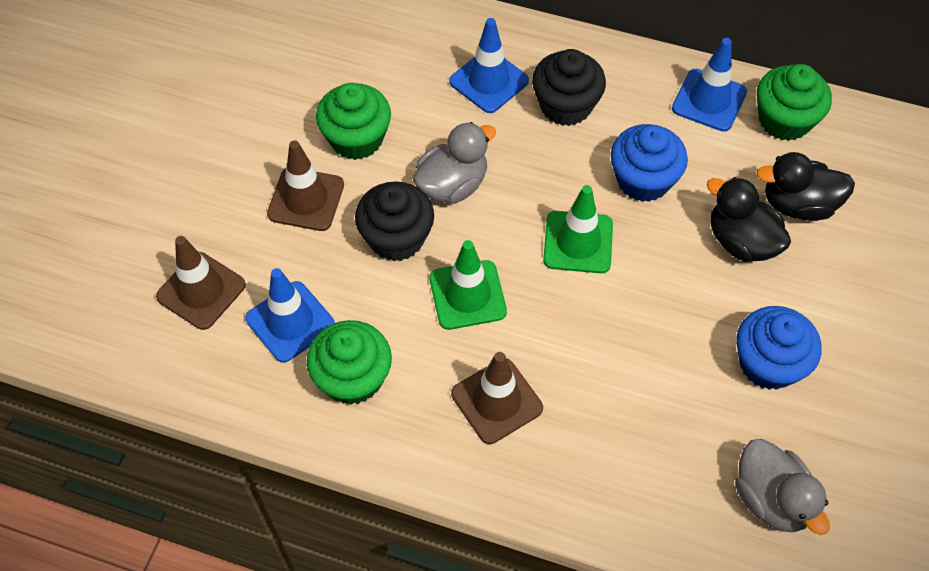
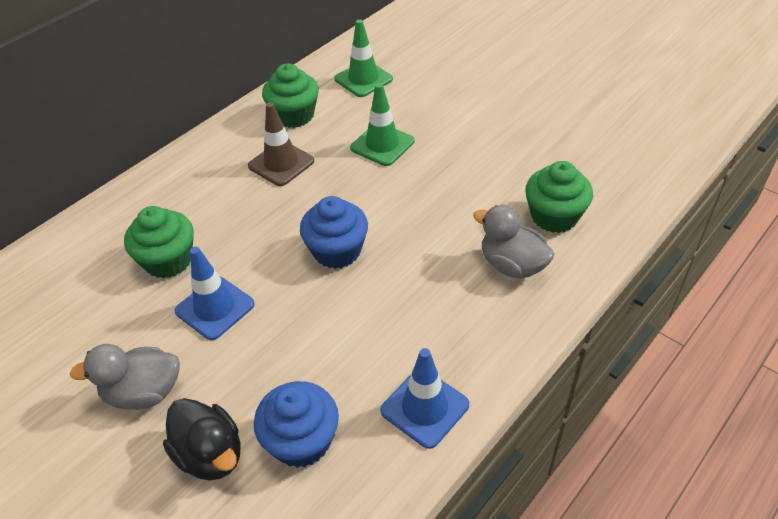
black cupcake: [355,181,434,261] [532,49,606,126] = 2 -> none = 0
black duck: [707,177,791,262] [756,152,855,221] = 2 -> [163,398,241,481] = 1
blue traffic cone: [245,268,335,362] [449,18,529,113] [672,38,747,132] = 3 -> [175,247,254,340] [381,348,469,449] = 2
brown traffic cone: [156,236,246,330] [267,140,344,231] [451,352,543,444] = 3 -> [248,102,314,186] = 1

